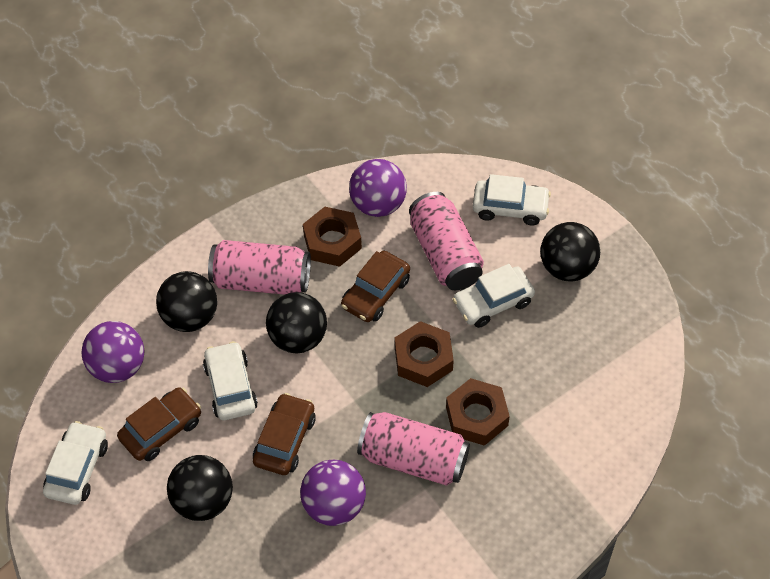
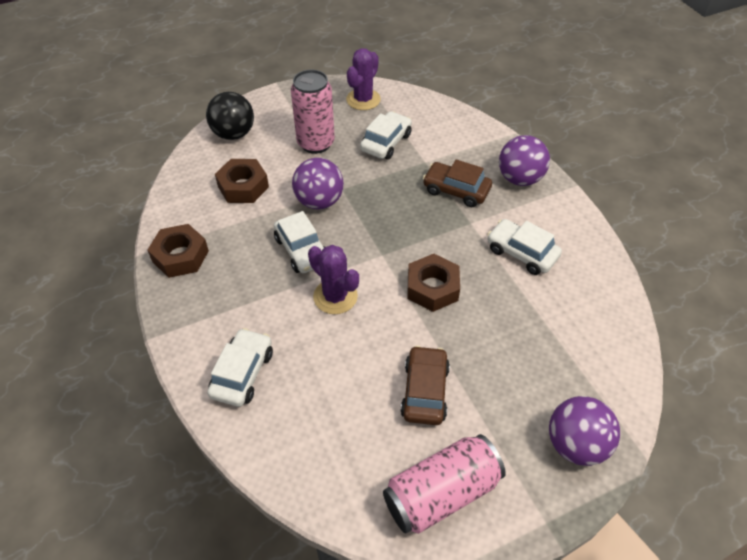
black ball: [156,271,217,332] [167,455,233,521] [266,292,327,353] [540,222,600,282] = 4 -> [206,92,254,140] = 1
brown car: [117,387,201,461] [253,393,316,475] [341,251,410,322] = 3 -> [400,345,450,425] [423,160,492,207] = 2
pink can: [208,240,311,295] [357,412,470,486] [409,192,484,290] = 3 -> [291,70,335,154] [383,434,506,534] = 2
purple cactus: none = 0 -> [308,245,359,314] [346,48,381,110] = 2

